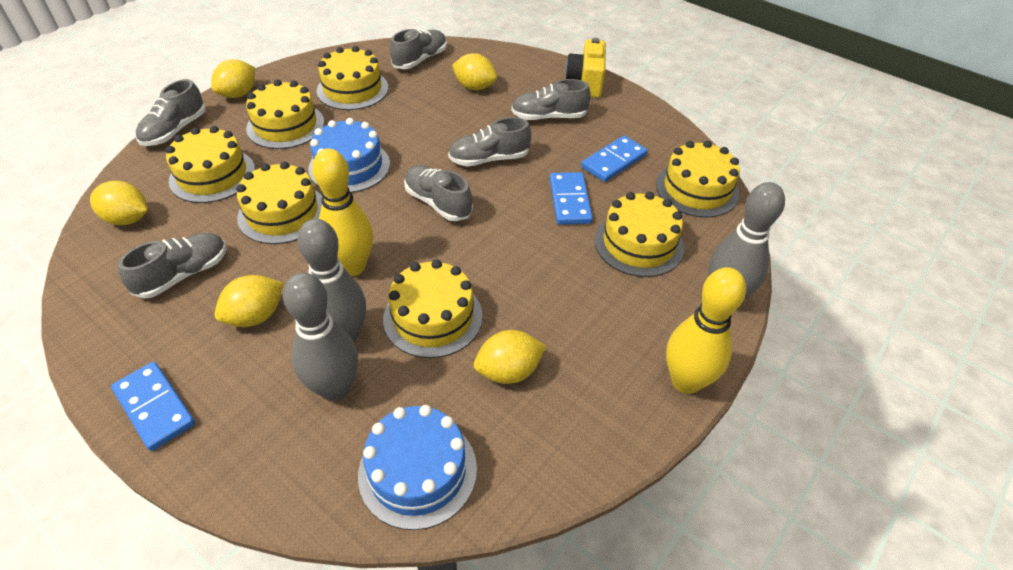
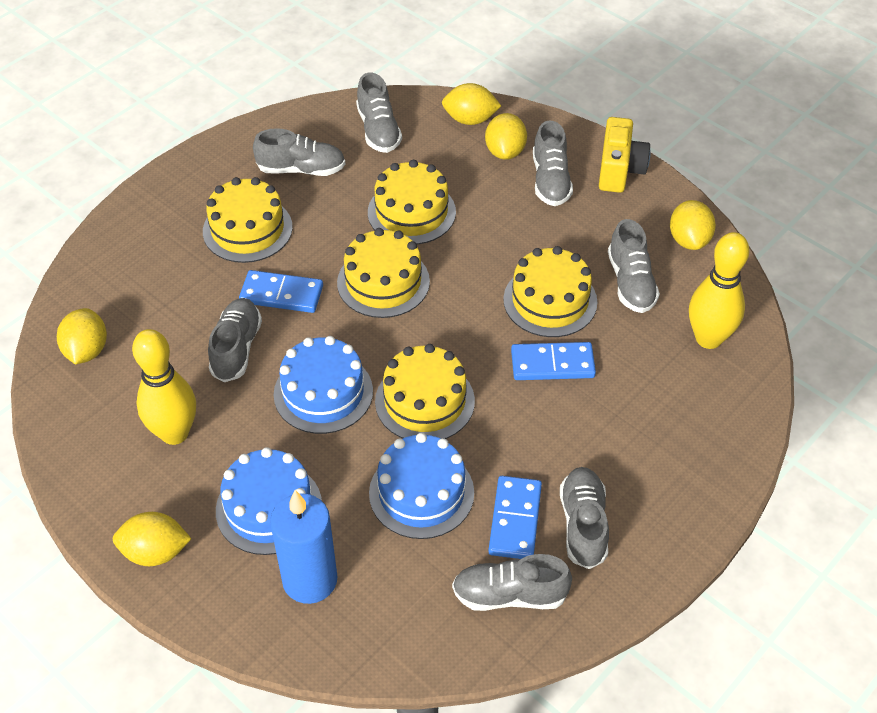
blue cake: [308,118,390,193] [358,405,477,530] = 2 -> [216,447,322,555] [274,336,373,434] [369,433,474,539] = 3
blue candle: none = 0 -> [270,490,337,604] = 1
grey bowling pin: [283,272,358,401] [297,219,366,343] [708,182,785,299] = 3 -> none = 0
grey shoe: [118,233,227,298] [136,79,206,146] [390,29,447,69] [404,165,473,221] [448,117,531,166] [511,79,591,120] = 6 -> [208,298,262,382] [253,128,345,176] [356,73,402,153] [452,554,572,611] [533,120,573,206] [560,467,609,569] [608,219,660,313] = 7
yellow cake: [165,126,255,203] [236,162,322,244] [246,80,324,149] [317,46,389,110] [383,259,483,358] [595,192,684,277] [656,141,740,218] = 7 -> [203,177,293,263] [337,228,430,318] [368,160,456,245] [375,344,475,439] [503,246,597,337] = 5

